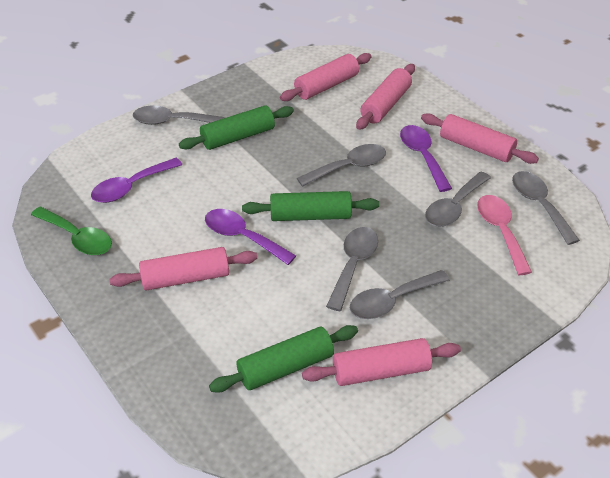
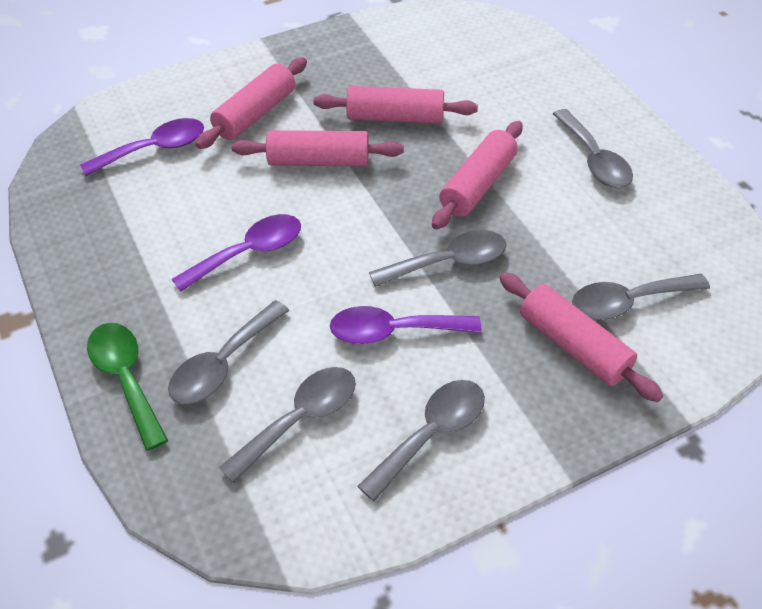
green rolling pin: [179,105,294,150] [209,325,358,393] [242,191,379,221] = 3 -> none = 0
pink spoon: [477,195,532,275] = 1 -> none = 0

